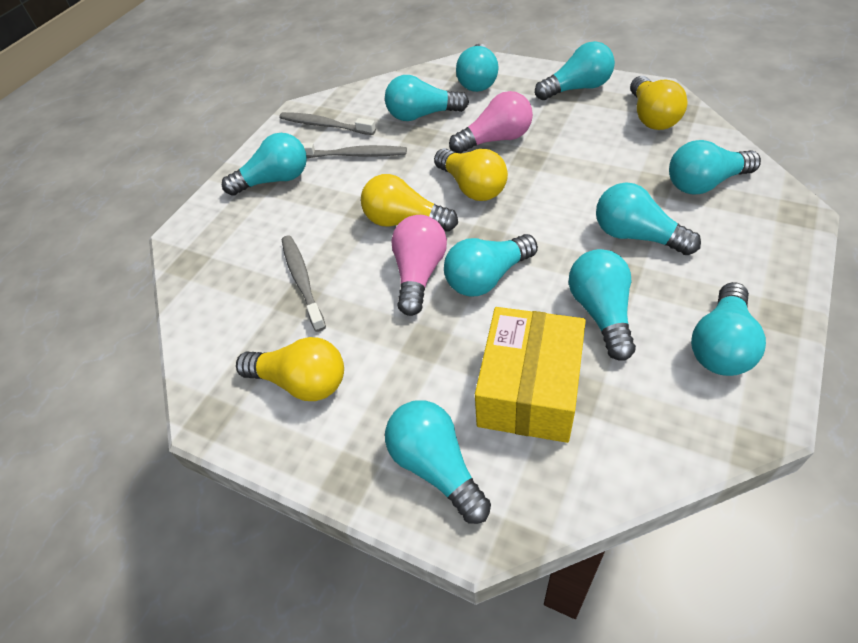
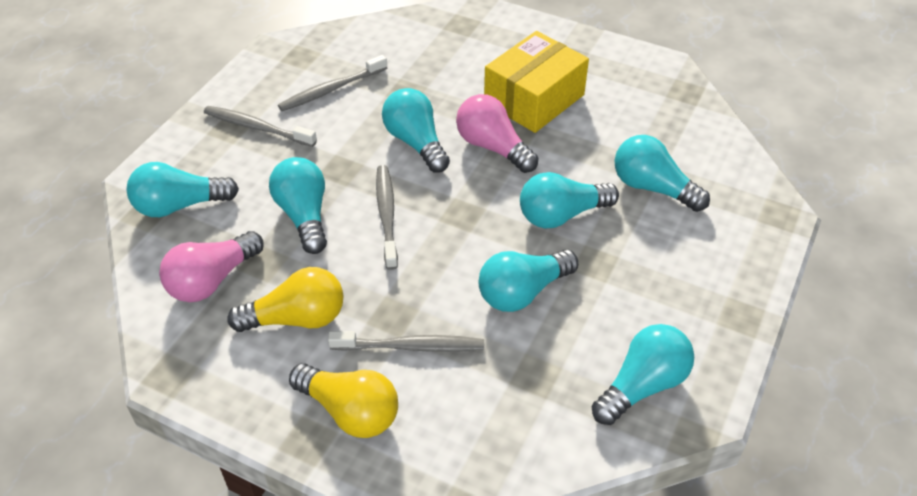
grey toothbrush: [280,112,376,135] [282,236,326,332] [302,143,407,158] = 3 -> [204,106,317,147] [278,55,387,111] [328,331,484,352] [376,165,398,270] = 4
turquoise light bulb: [222,133,307,196] [385,75,469,121] [385,400,491,524] [444,234,538,296] [456,44,499,92] [535,41,615,100] [569,249,636,361] [596,182,701,255] [669,140,761,195] [691,282,766,376] = 10 -> [127,162,239,217] [269,157,327,254] [382,88,450,173] [479,249,578,312] [520,172,619,228] [592,324,694,425] [615,135,710,212] = 7
yellow light bulb: [236,337,344,401] [361,174,458,232] [434,148,508,201] [630,76,687,130] = 4 -> [228,267,344,332] [289,363,398,438] = 2

